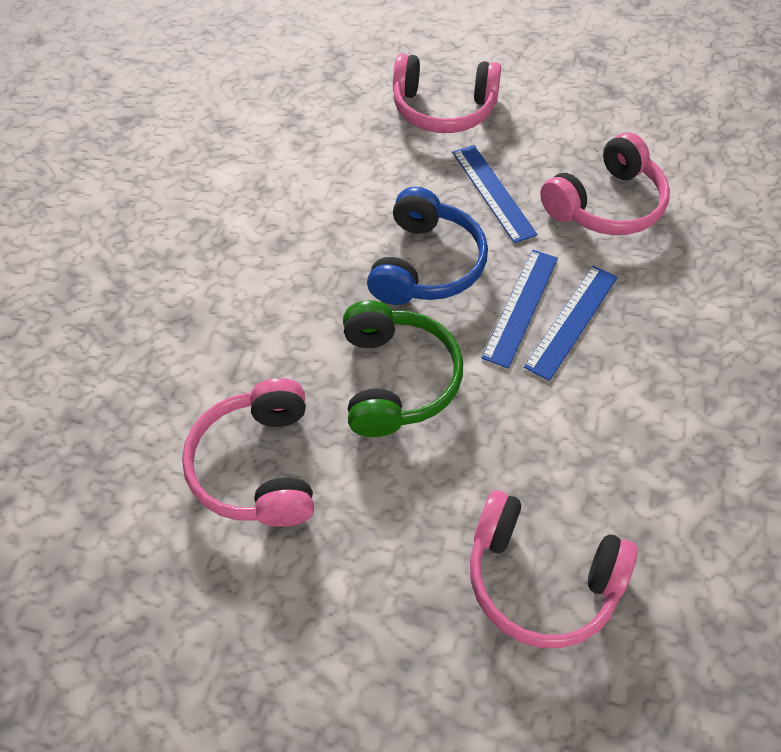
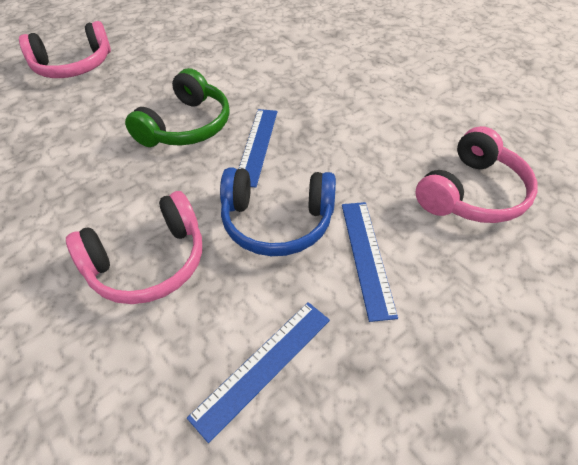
pink headphones: [182,378,314,527] [393,54,501,133] [470,490,637,648] [540,132,670,235] = 4 -> [19,21,111,78] [66,191,202,304] [415,126,538,223] = 3

